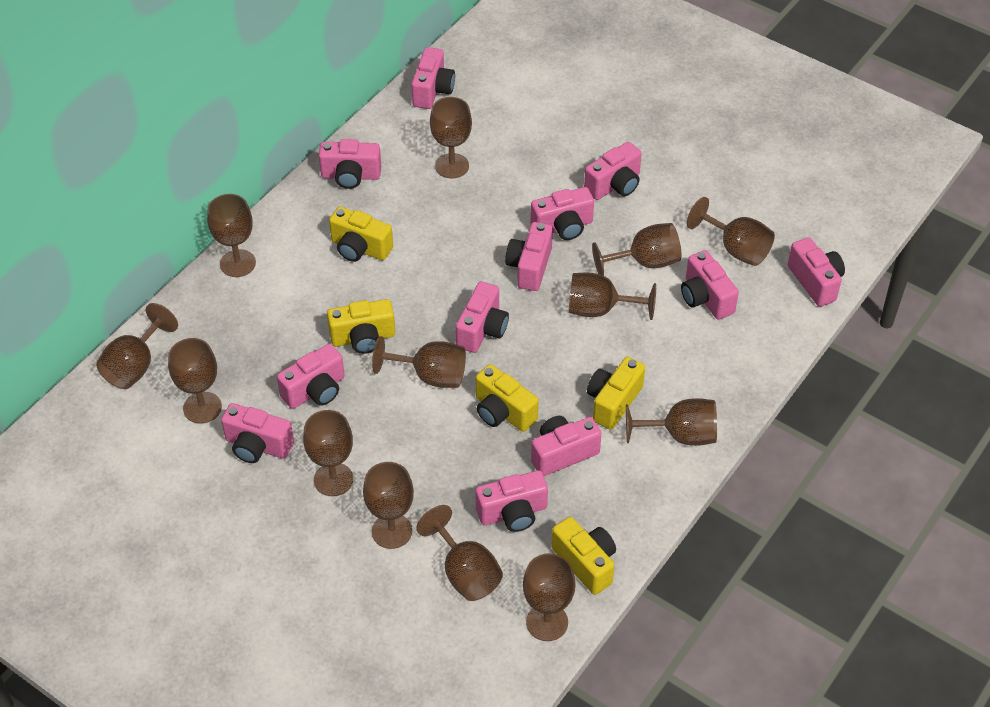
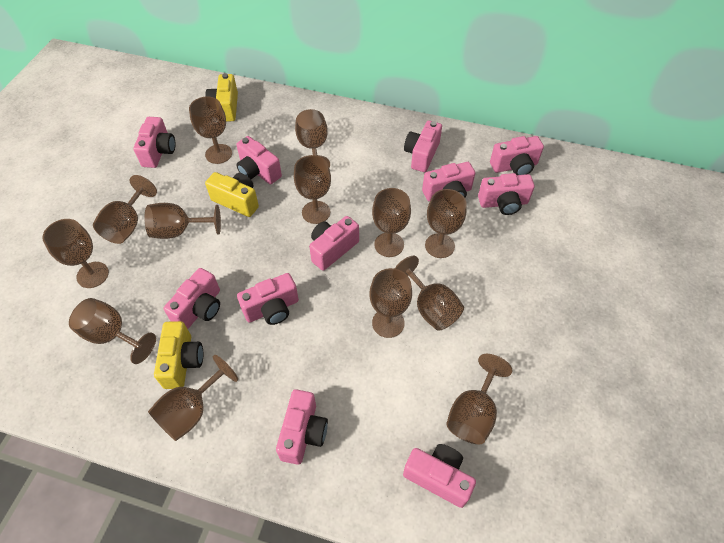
pink camera: [221,403,294,463] [277,344,345,409] [319,139,381,189] [411,47,455,109] [456,281,509,353] [475,470,548,532] [505,222,553,291] [531,187,594,240] [531,416,601,476] [584,142,642,200] [681,250,739,320] [788,237,845,307] = 12 -> [133,117,176,168] [164,268,220,329] [236,136,282,184] [237,273,299,325] [276,389,328,465] [309,216,359,271] [403,444,476,508] [404,121,442,172] [422,162,475,201] [478,173,535,215] [490,136,544,175] = 11
yellow camera: [327,299,395,354] [329,207,393,262] [476,364,539,432] [551,517,616,595] [587,357,645,430] = 5 -> [154,321,203,389] [205,73,238,122] [205,172,259,217] = 3

